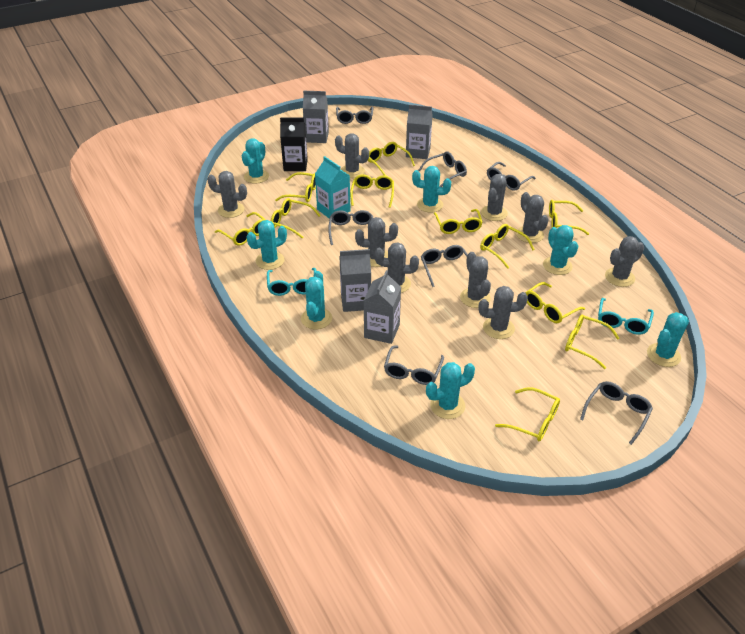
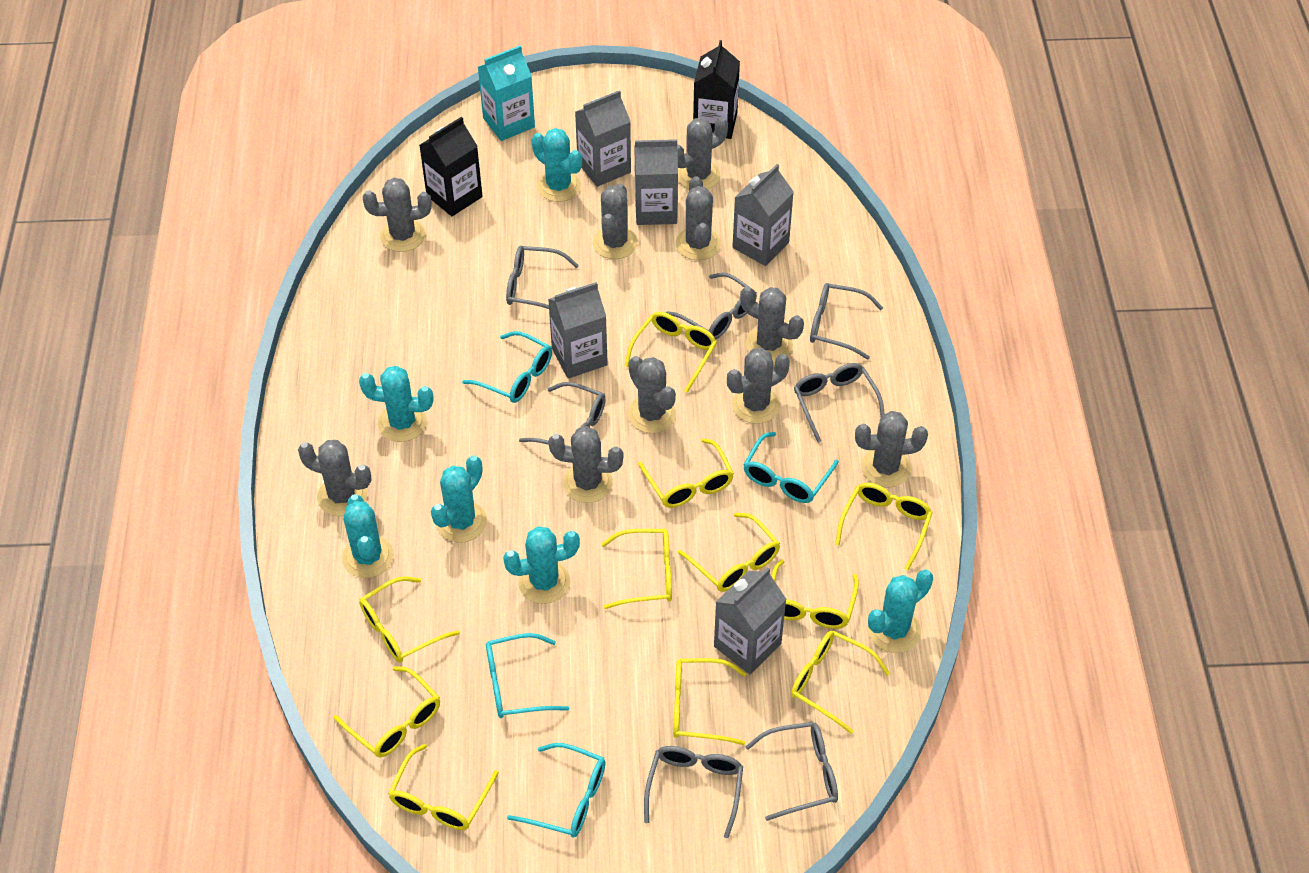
black carton: [280,118,308,171] = 1 -> [419,117,483,216] [693,40,740,139] = 2
grey cactus: [207,171,247,218] [335,133,369,178] [355,217,398,267] [375,242,419,293] [460,252,491,308] [479,286,528,339] [481,174,508,221] [516,192,549,243] [605,236,644,287] = 9 -> [298,440,371,516] [362,178,432,252] [549,426,624,503] [593,183,638,259] [628,356,676,433] [676,176,721,260] [677,117,728,189] [727,348,790,424] [740,286,804,362] [855,411,928,487] = 10
grey carton: [303,91,329,143] [339,249,371,312] [363,270,401,344] [406,104,432,159] = 4 -> [548,282,608,378] [575,90,631,187] [634,139,678,225] [714,568,787,674] [732,164,794,266] = 5
turquoise cactus: [241,138,269,184] [247,220,287,270] [301,271,332,329] [412,166,451,213] [426,362,475,419] [543,225,578,275] [647,312,689,367] = 7 -> [342,494,394,578] [359,366,433,442] [431,455,487,543] [503,527,580,604] [532,128,582,202] [868,569,933,653] = 6
turquoise glasses: [267,268,316,296] [598,298,654,335] = 2 -> [462,331,552,403] [486,633,570,718] [507,743,605,838] [743,432,839,503] = 4

